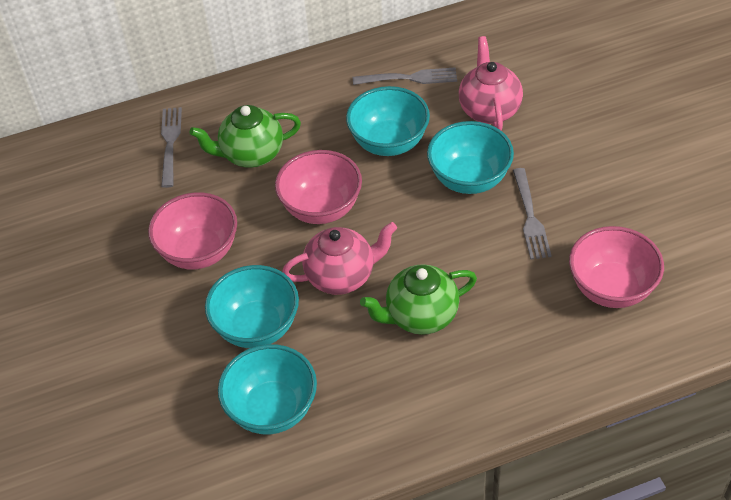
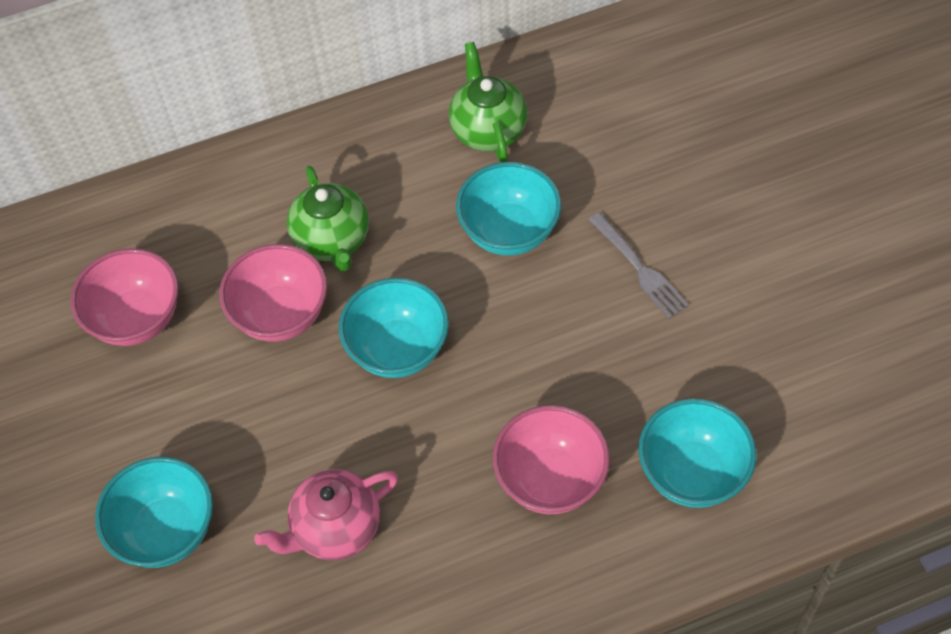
grey fork: [161,107,182,188] [353,67,457,85] [513,168,552,259] = 3 -> [588,212,689,319] = 1
pink teapot: [282,222,397,295] [459,36,523,131] = 2 -> [254,469,398,560] = 1

